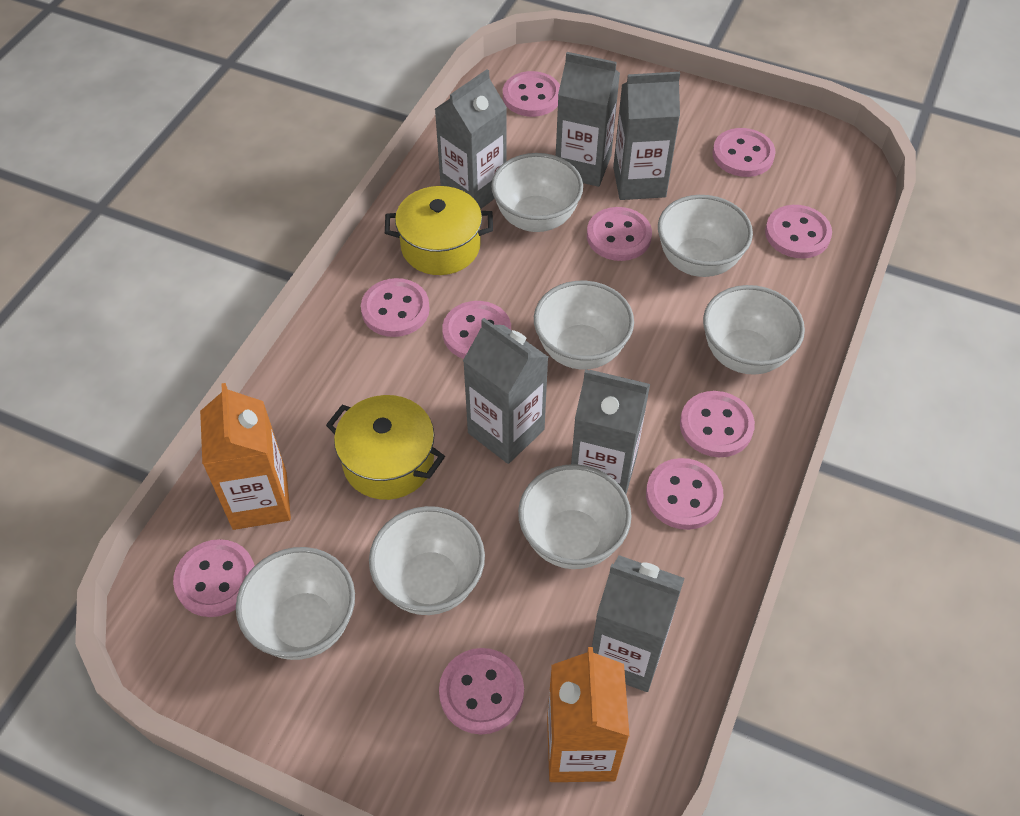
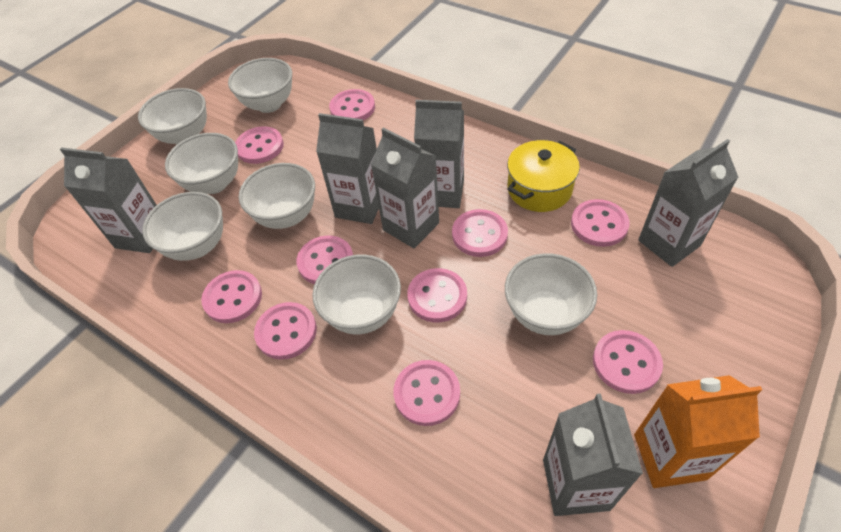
orange carton: [200,383,291,530] [547,647,629,782] = 2 -> [634,375,762,488] = 1
yellow pot: [326,395,445,500] [385,186,493,275] = 2 -> [507,140,580,212] = 1

